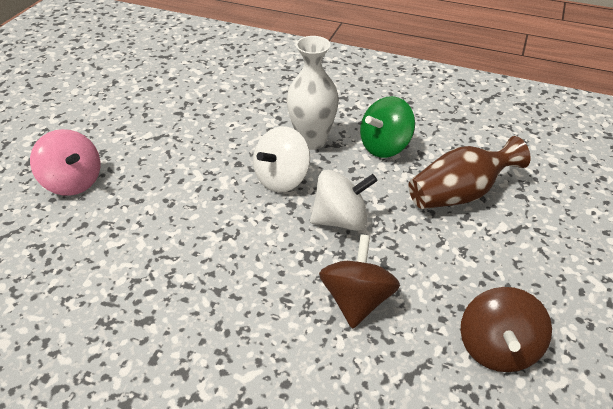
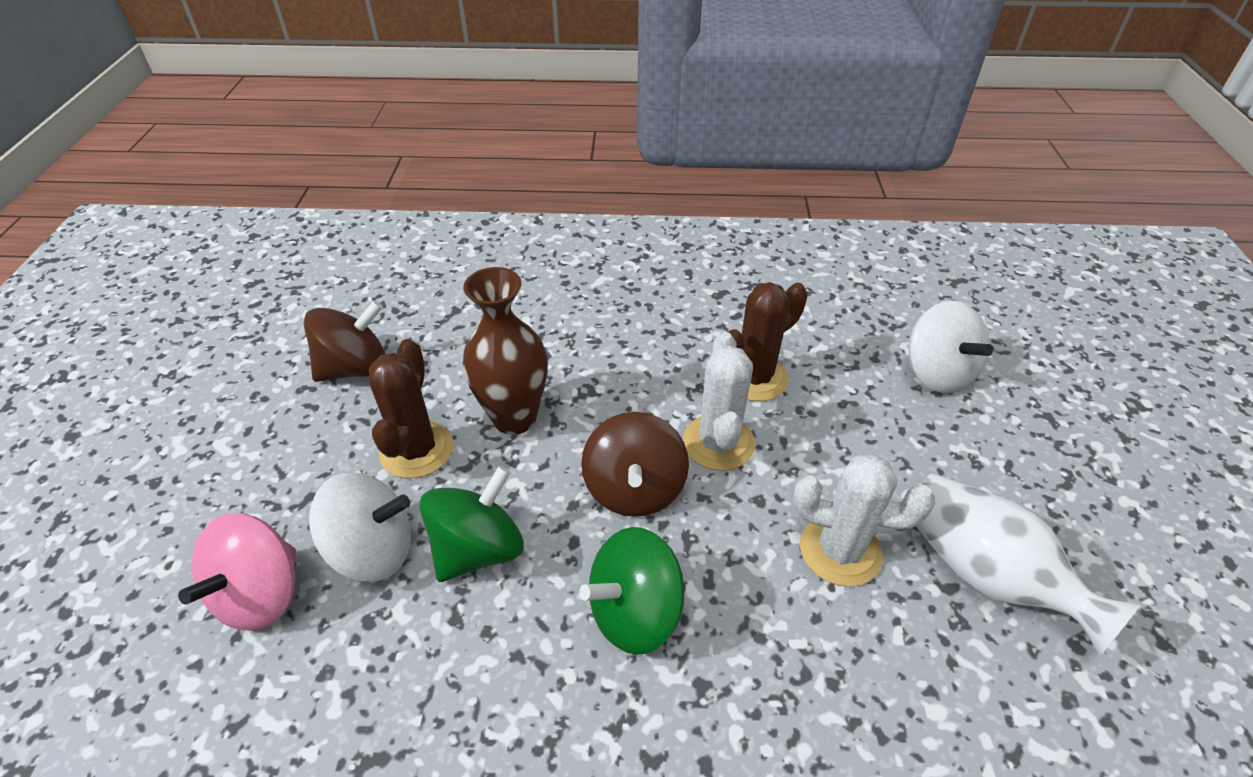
brown cactus: none = 0 -> [369,339,454,478] [728,282,808,401] = 2
green spinning top: [360,96,415,158] = 1 -> [420,466,524,582] [579,527,684,655] = 2
white cactus: none = 0 -> [683,332,755,471] [793,454,935,587] = 2

